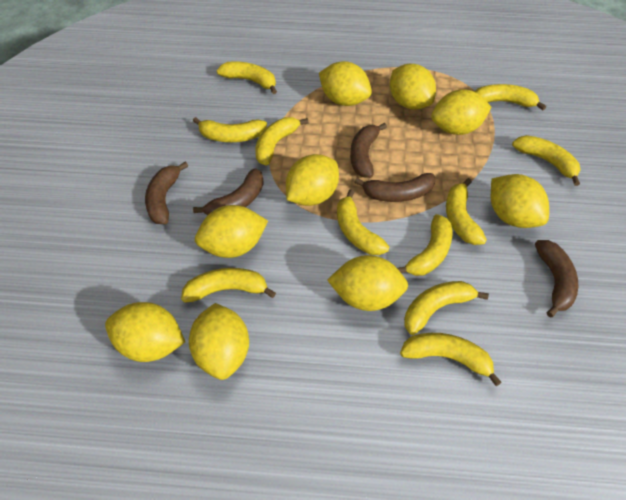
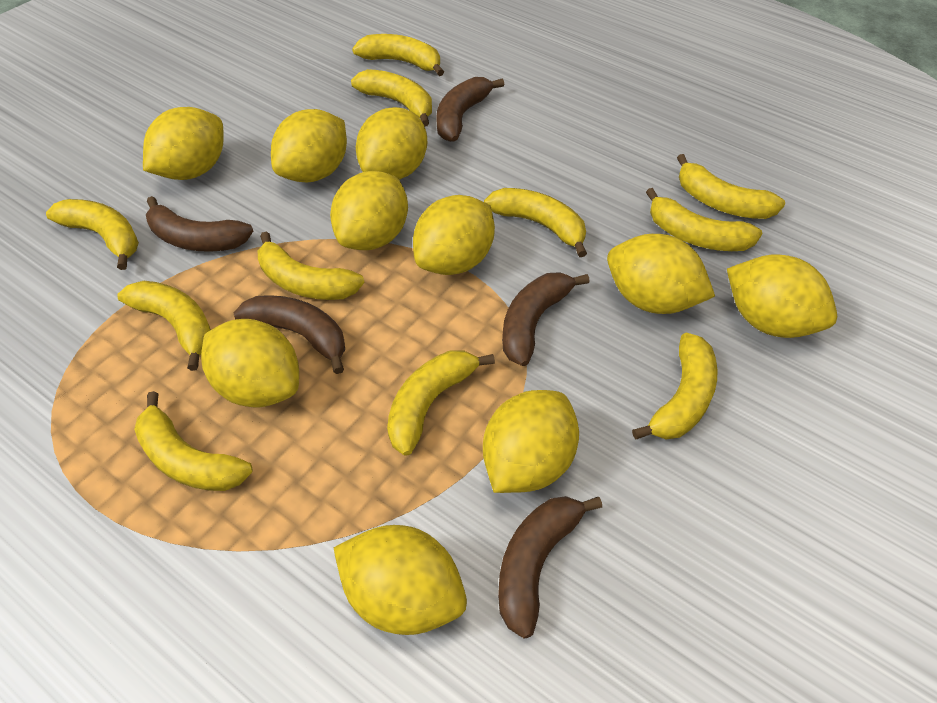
yellow lemon: [105,302,185,362] [189,303,249,380] [195,205,268,258] [286,154,339,206] [319,61,372,106] [327,255,408,311] [390,64,436,110] [431,89,492,135] [491,174,549,228] = 9 -> [143,107,224,180] [201,319,299,408] [271,109,347,182] [330,171,408,250] [334,525,467,635] [356,107,427,180] [413,195,495,275] [483,390,579,493] [607,234,715,314] [727,255,837,338] = 10

